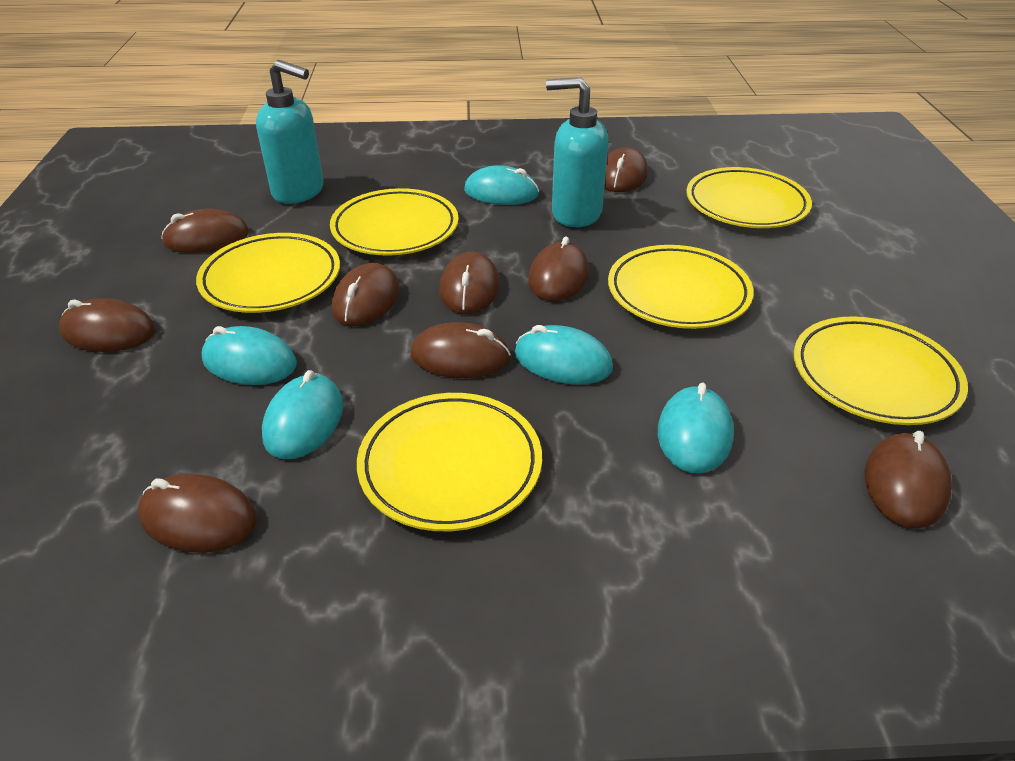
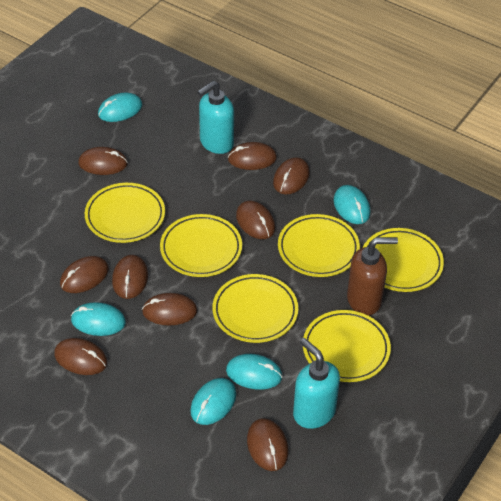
brown soap dispenser: none = 0 -> [347,237,398,316] = 1

